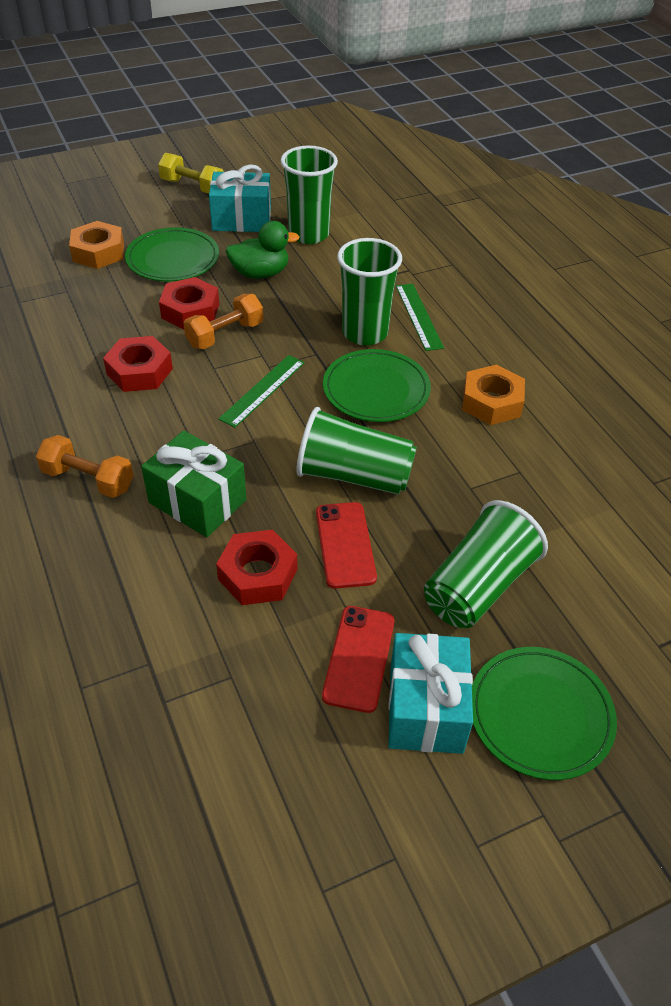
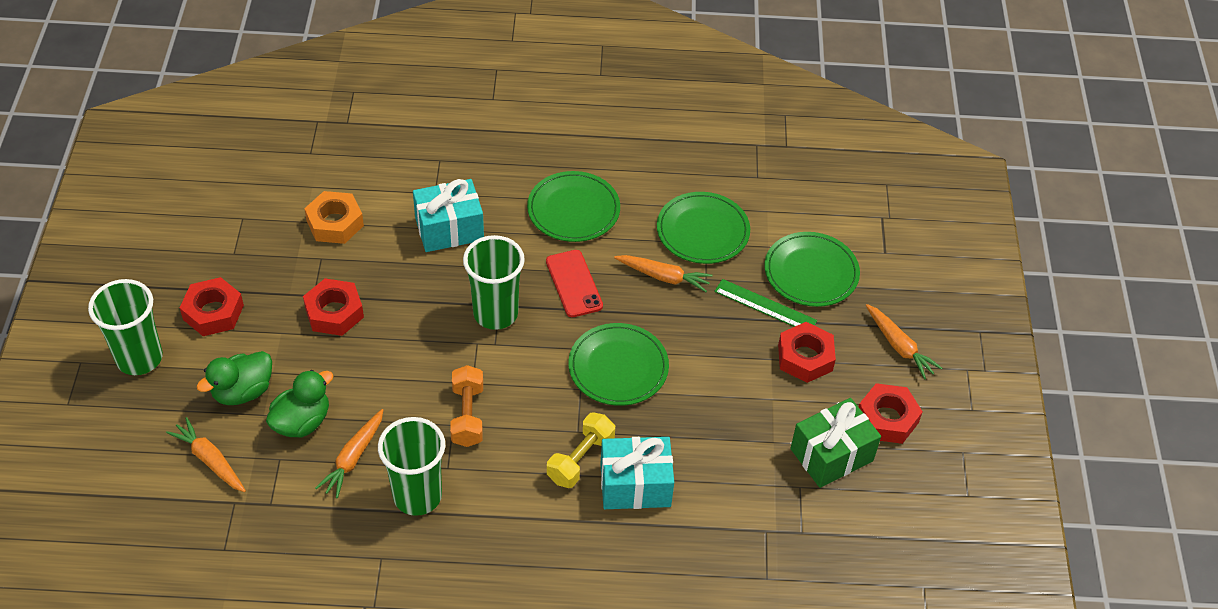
green cup: [281,145,338,244] [297,407,417,495] [337,238,402,346] [424,500,548,628] = 4 -> [88,279,163,375] [378,417,445,516] [463,235,525,330] = 3
green duck: [225,221,300,279] = 1 -> [197,351,272,405] [266,370,333,438] = 2
green plate: [125,227,219,282] [323,349,431,422] [472,647,617,780] = 3 -> [527,171,620,242] [568,323,669,406] [657,192,750,264] [765,232,860,307] = 4
green ruler: [218,355,305,428] [396,284,444,351] = 2 -> [714,279,817,327] = 1
orange carrot: none = 0 -> [166,417,246,492] [315,409,383,498] [614,255,713,292] [866,304,942,380] = 4
orange dumbbell: [36,435,134,498] [184,294,263,349] = 2 -> [450,365,483,447] = 1
orange nut: [69,221,124,269] [462,365,525,425] = 2 -> [304,191,364,244] = 1
red nut: [103,336,173,392] [159,277,219,330] [216,530,297,605] = 3 -> [180,277,244,336] [303,278,364,336] [778,322,836,383] [859,383,923,444] = 4
red phone: [316,502,377,589] [322,606,395,713] = 2 -> [546,250,603,317] = 1

